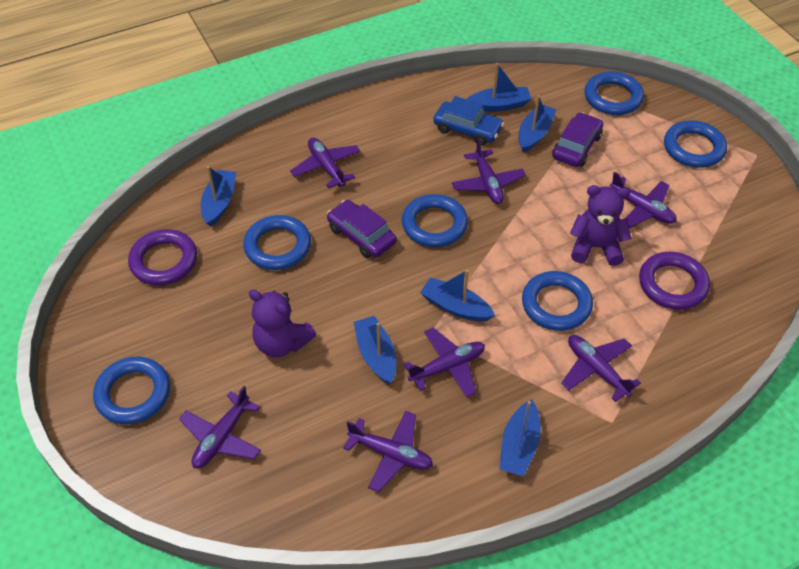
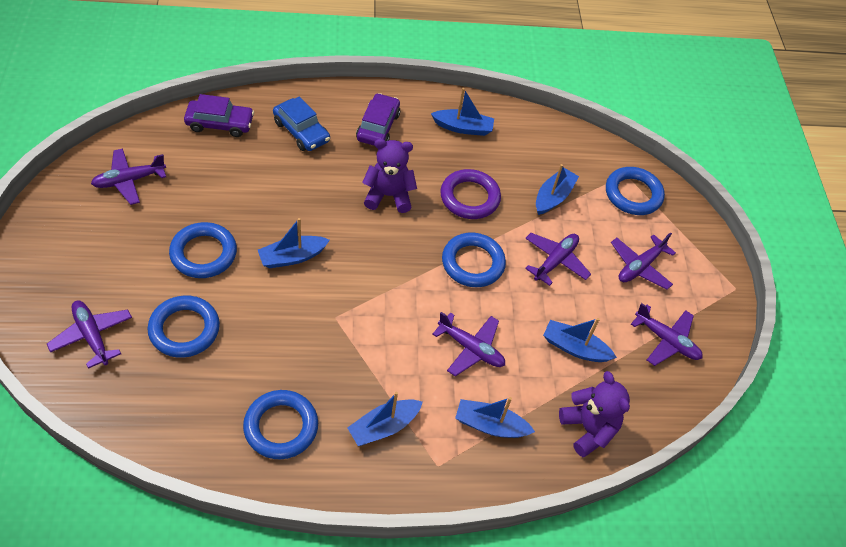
blue ring: [93,357,170,424] [243,215,311,270] [402,194,468,247] [522,271,593,331] [585,71,644,115] [664,120,727,168] = 6 -> [148,295,220,358] [169,222,237,278] [243,390,318,459] [442,233,506,287] [606,167,665,215] = 5
purple plane: [179,386,261,468] [290,138,360,188] [343,411,433,492] [404,327,485,397] [452,139,526,204] [561,335,641,402] [610,172,677,229] = 7 -> [47,300,132,369] [91,148,166,205] [432,312,505,376] [525,233,591,286] [611,232,676,290] [631,303,703,366] = 6
purple ring: [128,229,197,285] [639,252,710,310] = 2 -> [440,169,501,219] = 1

